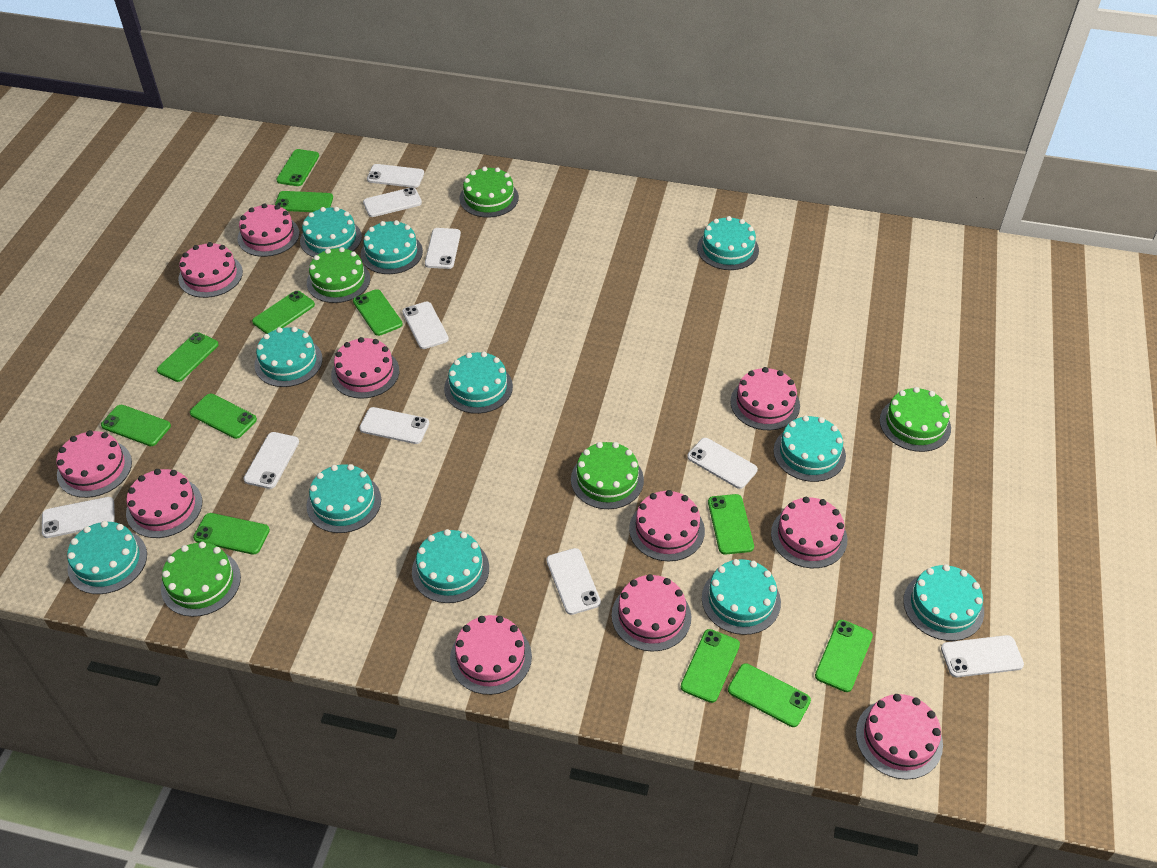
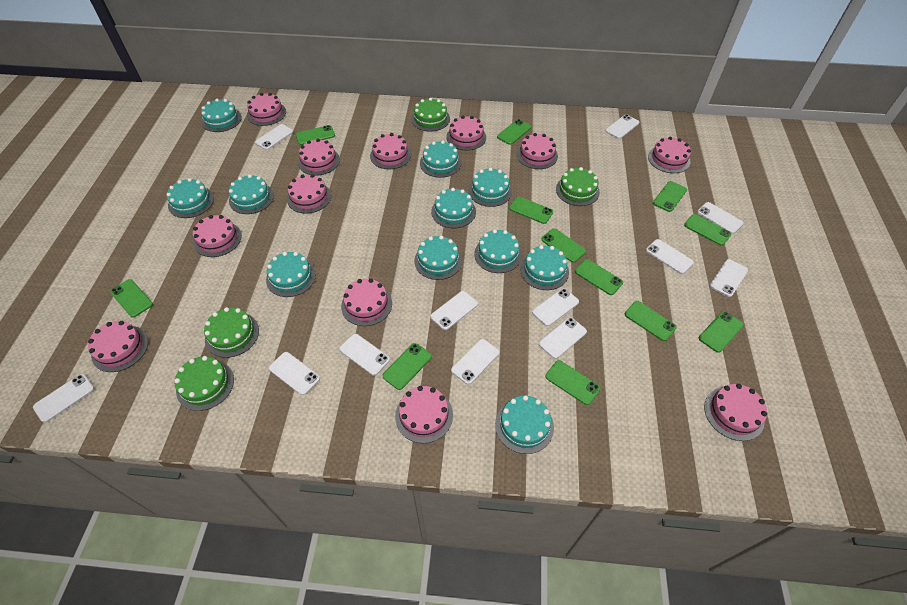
green cake: [161,542,241,617] [307,247,370,303] [459,167,519,218] [571,442,644,509] [880,387,951,452] = 5 -> [174,356,234,411] [204,307,259,358] [411,98,450,132] [556,167,600,206] = 4
pink cake: [56,430,132,498] [126,469,202,538] [178,242,243,298] [238,203,300,257] [331,337,399,399] [450,615,532,695] [612,574,691,652] [629,490,705,561] [730,367,800,430] [771,497,847,568] [856,694,943,780] = 11 -> [88,321,148,372] [193,215,242,257] [247,93,286,126] [287,174,331,214] [298,139,340,176] [341,279,392,326] [370,133,411,169] [395,386,453,443] [446,116,486,150] [517,133,558,169] [648,137,691,173] [704,384,767,441] = 12
white phone: [42,497,115,538] [243,432,299,489] [359,407,429,444] [363,187,422,217] [367,164,424,188] [402,302,449,349] [425,228,461,269] [546,548,601,615] [687,438,758,489] [941,635,1024,677] = 10 -> [33,374,94,423] [255,124,293,150] [269,352,320,395] [339,334,390,376] [430,291,478,330] [451,339,500,385] [532,288,579,326] [539,317,587,359] [605,114,640,139] [646,239,694,274] [697,202,743,234] [710,259,748,297] = 12

